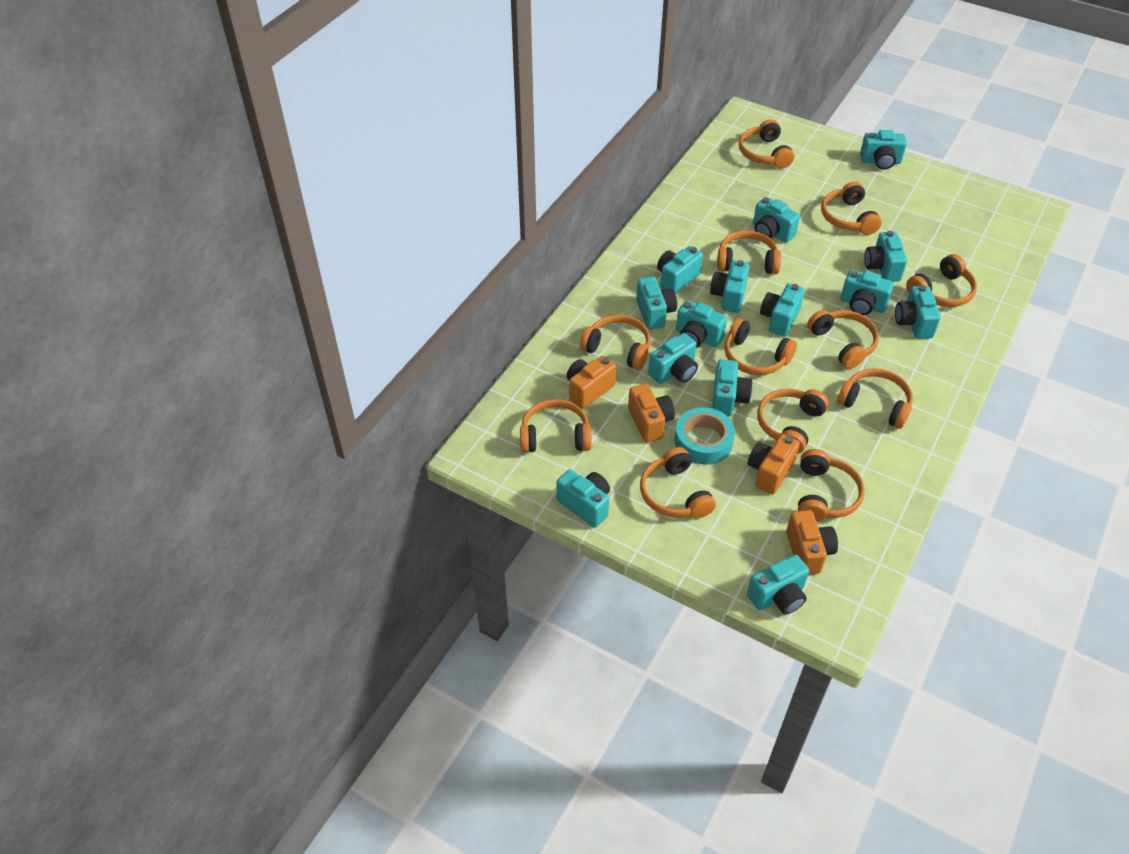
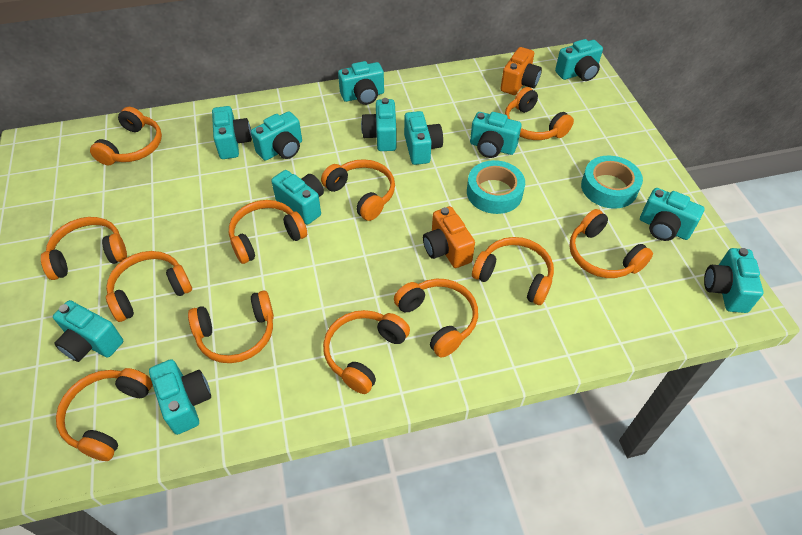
orange camera: [567,355,616,409] [628,384,675,443] [747,434,800,495] [786,510,838,575] = 4 -> [423,206,475,268] [500,47,542,95] = 2
turquoise camera: [556,469,610,528] [636,276,677,330] [648,333,698,384] [657,246,703,294] [676,300,727,348] [710,260,750,313] [712,359,752,417] [747,555,809,614] [753,197,800,243] [760,283,805,337] [841,270,894,315] [860,130,907,170] [864,231,907,282] [895,285,941,339] = 14 -> [53,300,123,362] [149,359,211,435] [212,106,252,159] [251,111,302,161] [271,170,324,225] [338,61,384,105] [361,98,397,151] [404,111,443,165] [470,112,521,158] [555,39,603,81] [640,188,705,241] [704,248,764,313] = 12
turquoise tape: [675,407,735,465] = 1 -> [467,160,525,214] [581,155,643,209] = 2

